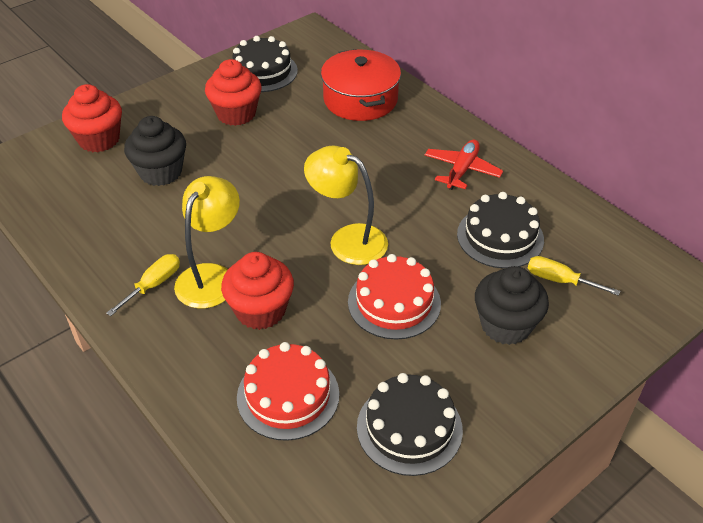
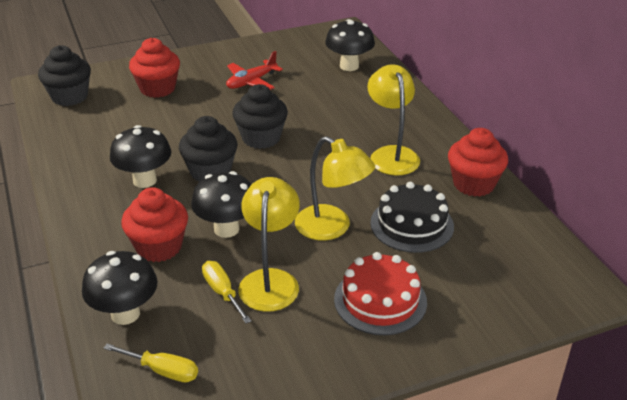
black cake: [232,36,298,92] [357,373,463,476] [457,192,544,269] = 3 -> [370,182,454,253] = 1
black cupcake: [124,116,186,186] [475,266,549,345] = 2 -> [38,45,91,106] [179,116,238,182] [233,84,288,149] = 3
black mushroom: none = 0 -> [82,251,158,325] [110,125,171,188] [191,171,252,238] [325,19,375,71] = 4
red cake: [237,342,339,441] [348,254,441,340] = 2 -> [334,252,427,335] = 1
red pot: [321,49,401,121] = 1 -> none = 0
yellow lamp: [174,176,240,309] [304,145,388,265] = 2 -> [238,177,300,312] [295,136,375,240] [367,64,420,175] = 3

